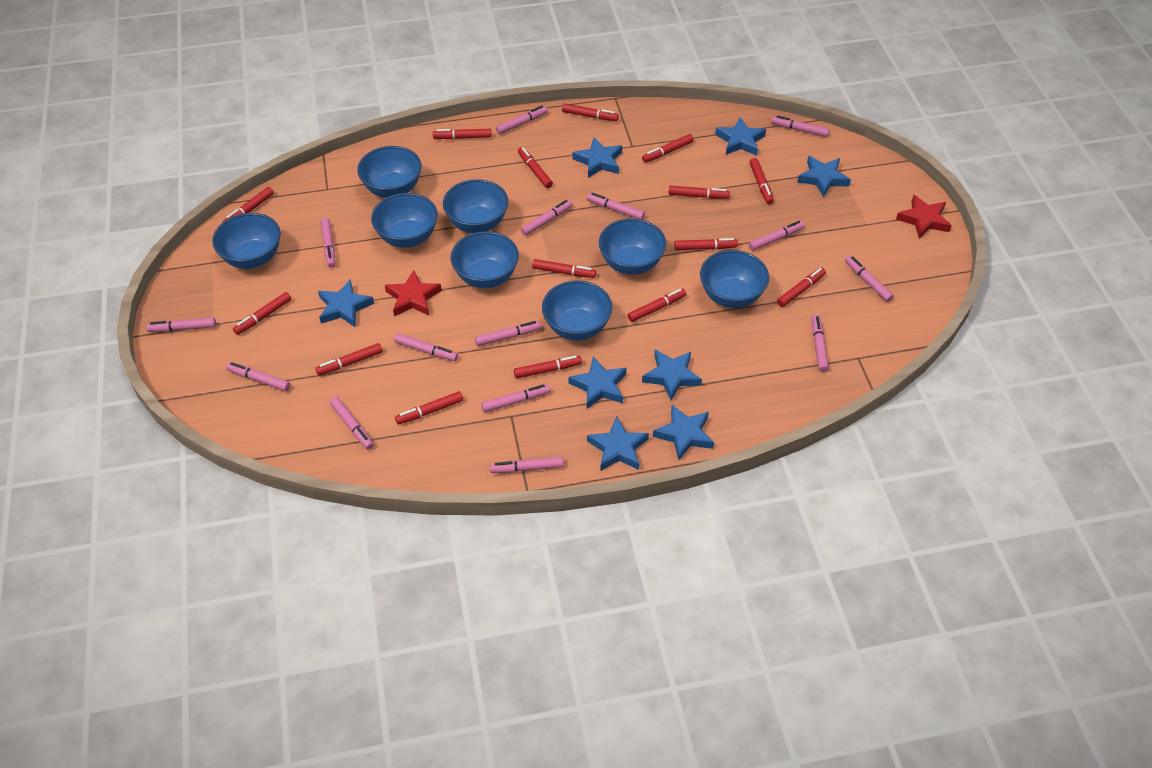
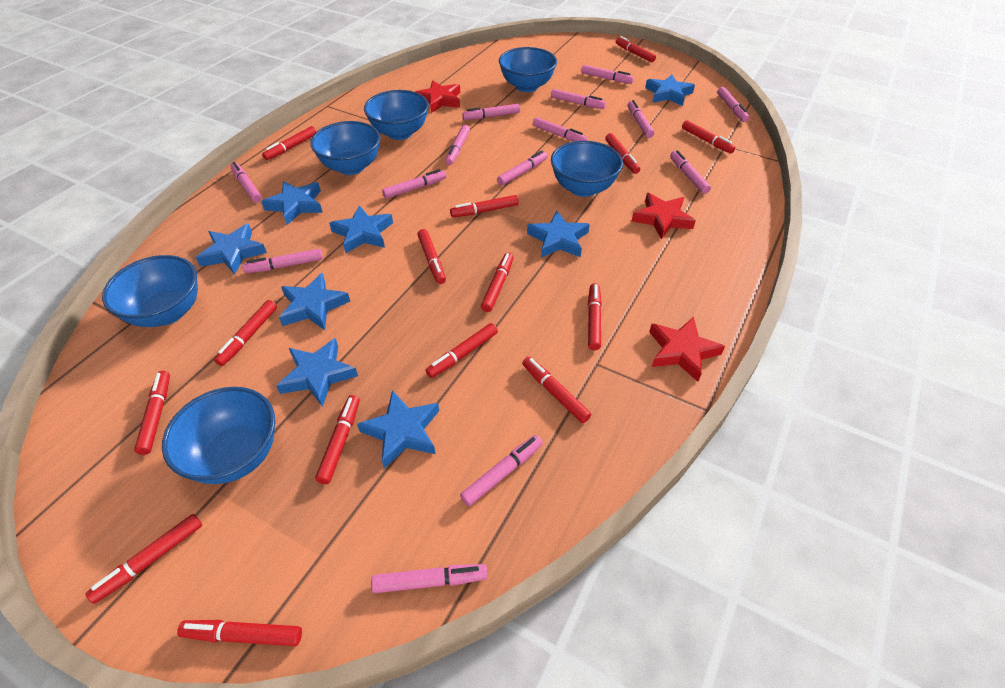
blue bowl: [212,213,281,269] [357,146,422,198] [371,193,438,248] [443,179,508,233] [451,231,519,288] [542,280,613,340] [599,218,666,275] [700,250,769,308] = 8 -> [102,255,198,327] [162,387,275,484] [310,121,381,175] [364,90,429,140] [499,47,557,92] [551,141,623,197] = 6
pink marker: [146,317,216,332] [226,362,290,391] [321,218,335,268] [330,397,374,449] [394,333,458,361] [475,321,541,346] [481,384,550,412] [490,456,564,473] [496,106,548,134] [521,200,572,236] [587,193,645,220] [749,221,804,251] [771,115,830,137] [812,315,829,372] [845,256,894,302] = 15 -> [230,162,262,203] [242,249,323,273] [371,564,487,593] [382,169,446,199] [445,125,470,165] [460,435,543,506] [462,104,520,120] [497,151,548,186] [533,117,587,141] [551,89,606,109] [581,65,634,84] [628,100,654,138] [670,150,711,194] [717,87,749,122] = 14
red star: [385,270,442,316] [896,195,952,239] = 2 -> [415,80,460,113] [632,193,696,239] [649,317,725,382] = 3

